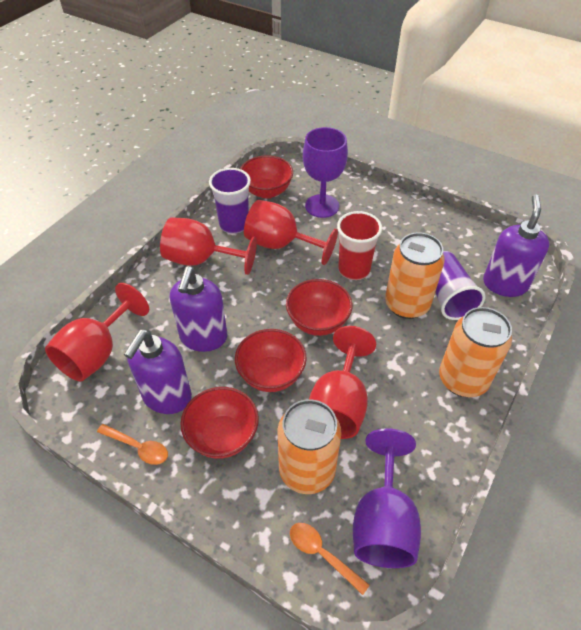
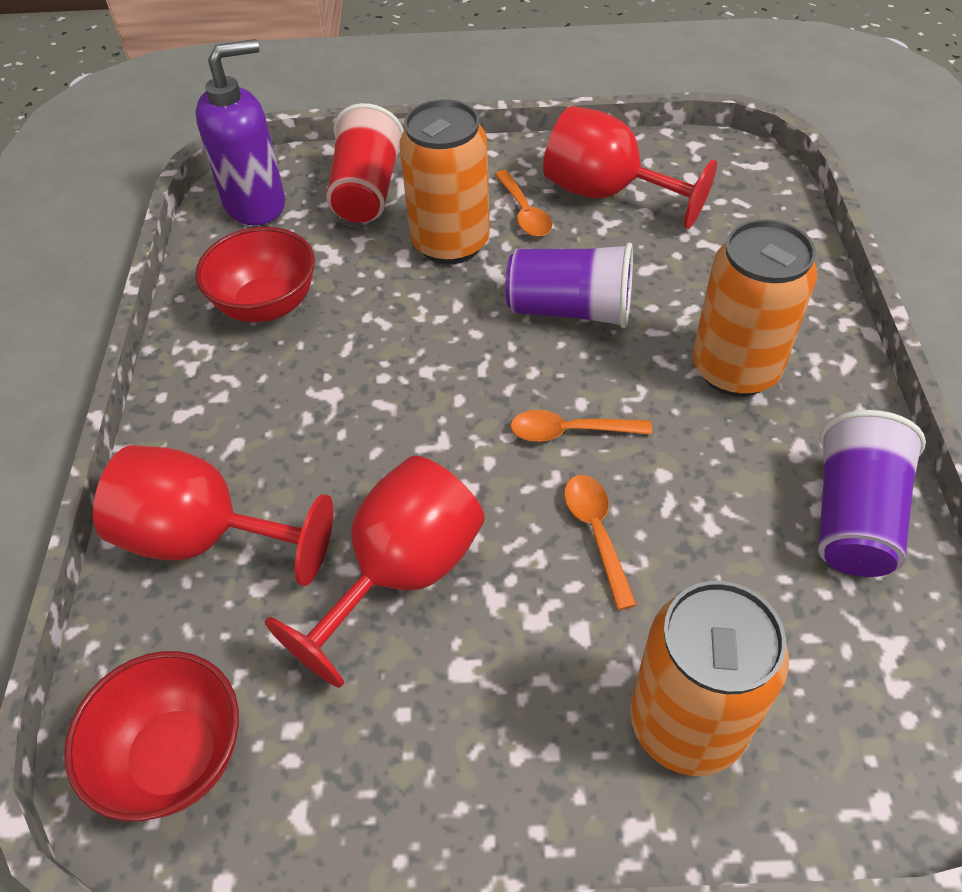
orange spoon: [97,424,168,465] [290,523,370,595] = 2 -> [495,170,552,237] [510,410,652,442] [564,475,637,610] = 3
purple goblet: [303,127,348,218] [353,428,421,568] = 2 -> none = 0
purple soap dispenser: [124,329,192,414] [170,267,227,352] [483,195,550,297] = 3 -> [195,39,285,225] = 1
red bowl: [181,387,259,459] [235,329,307,392] [240,156,293,199] [286,279,353,336] = 4 -> [64,651,239,821] [195,227,315,322] = 2
red goblet: [45,283,149,381] [160,217,257,275] [244,200,338,265] [309,326,376,439] = 4 -> [93,445,333,586] [264,456,485,688] [543,106,717,229] = 3

